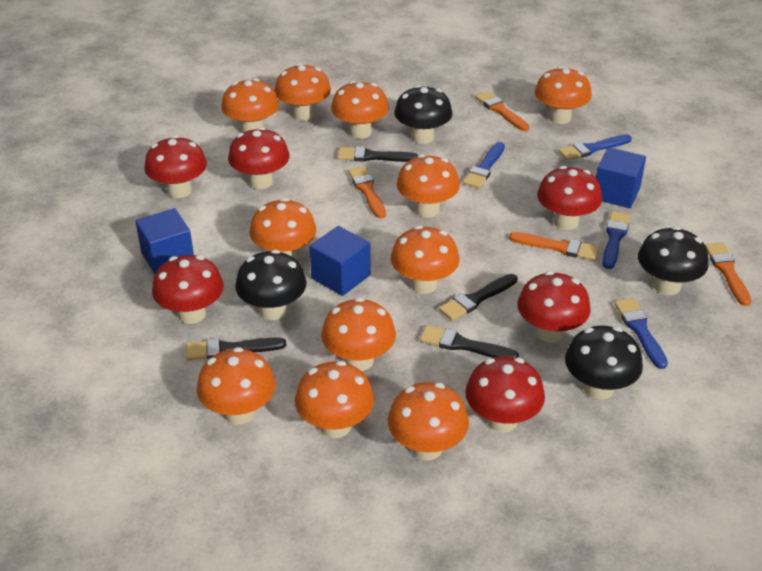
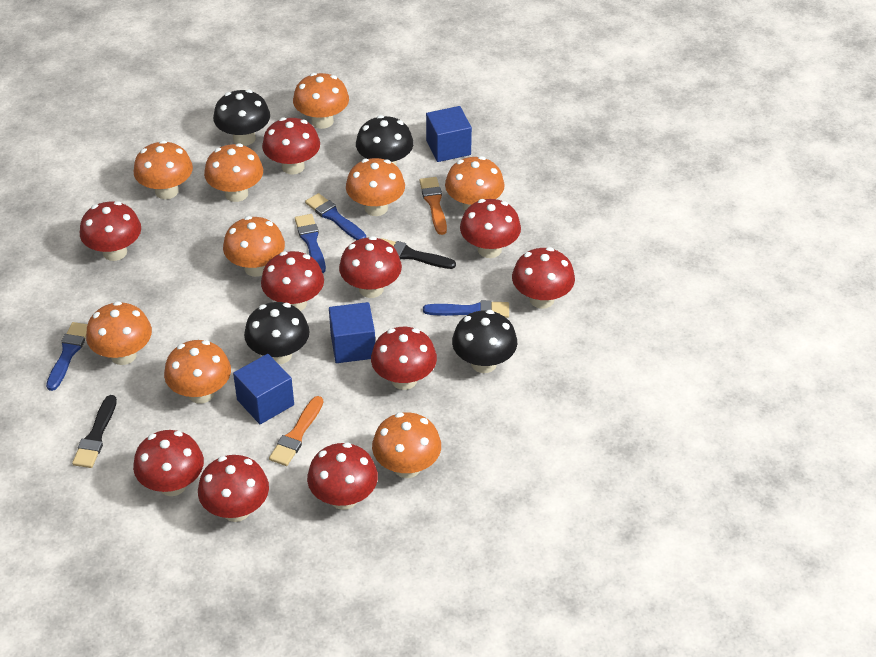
black brush: [186,337,286,360] [337,146,418,162] [420,325,519,358] [439,274,517,321] = 4 -> [72,395,117,468] [381,238,456,269] = 2
orange brush: [348,166,386,219] [475,91,529,131] [509,232,599,260] [705,242,751,306] = 4 -> [269,396,323,466] [419,177,447,235] = 2
orange mushroom: [197,347,276,425] [221,78,279,133] [249,198,316,260] [275,63,331,121] [295,361,374,438] [321,297,396,371] [331,81,389,139] [388,382,469,460] [391,225,459,294] [396,154,460,218] [535,66,592,124] = 11 -> [86,301,152,365] [133,140,193,199] [164,340,231,404] [204,143,263,202] [223,216,285,277] [293,73,349,129] [346,158,405,216] [372,412,441,478] [445,156,505,211] = 9
red mushroom: [144,135,207,198] [152,255,224,324] [228,127,290,189] [465,356,545,433] [517,271,591,343] [537,166,602,230] = 6 -> [80,201,141,261] [133,430,204,496] [198,455,269,522] [261,251,324,311] [262,117,320,174] [307,443,378,510] [339,236,402,298] [371,327,437,390] [460,199,521,258] [512,247,575,309] = 10

